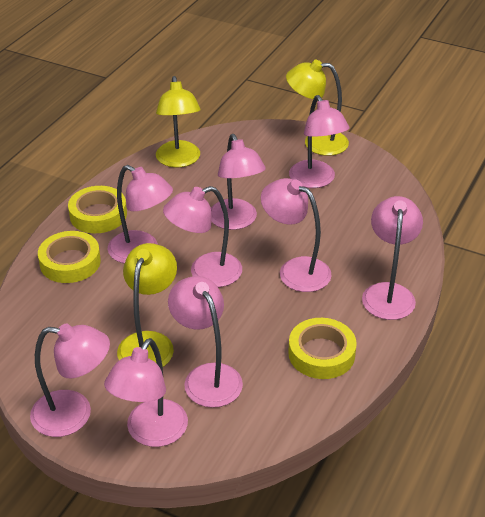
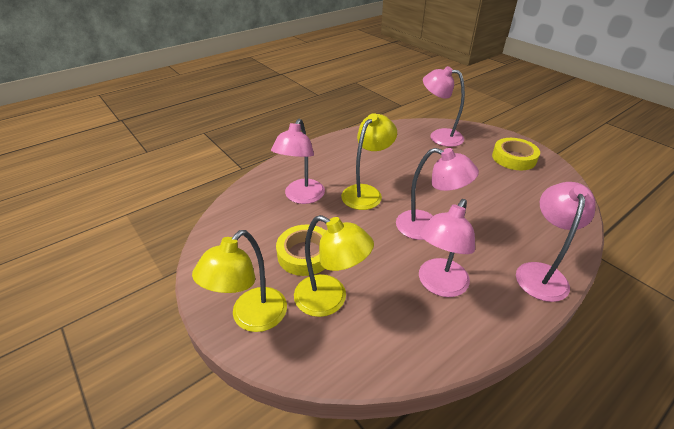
pink lamp: [30,324,110,437] [104,338,188,447] [108,165,173,263] [163,186,242,287] [168,276,243,408] [211,134,266,230] [261,178,332,292] [289,95,349,188] [362,196,423,320] = 9 -> [271,119,325,204] [396,148,479,240] [419,199,475,297] [423,66,465,147] [516,182,596,302] = 5
yellow tape: [38,231,101,283] [68,186,127,233] [288,318,357,379] = 3 -> [276,225,326,276] [492,138,540,170] = 2

